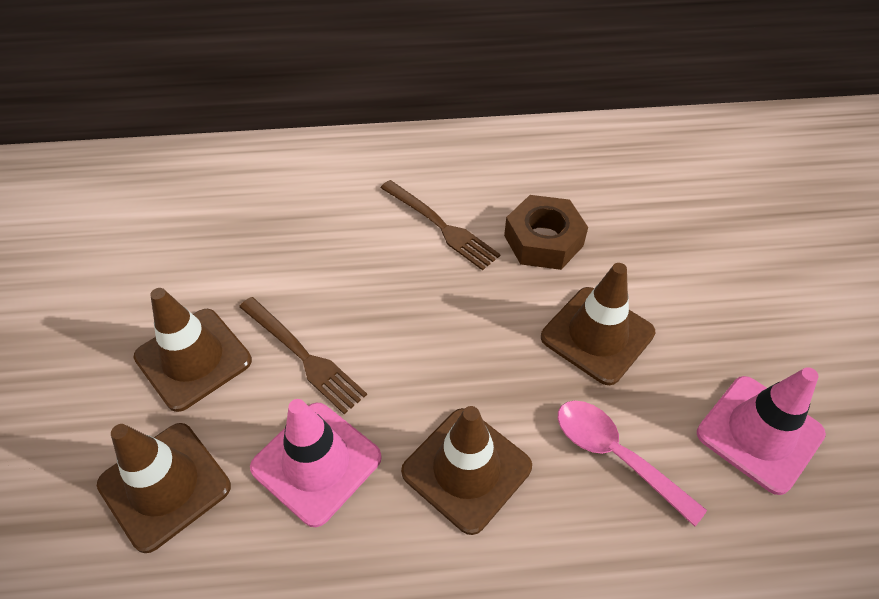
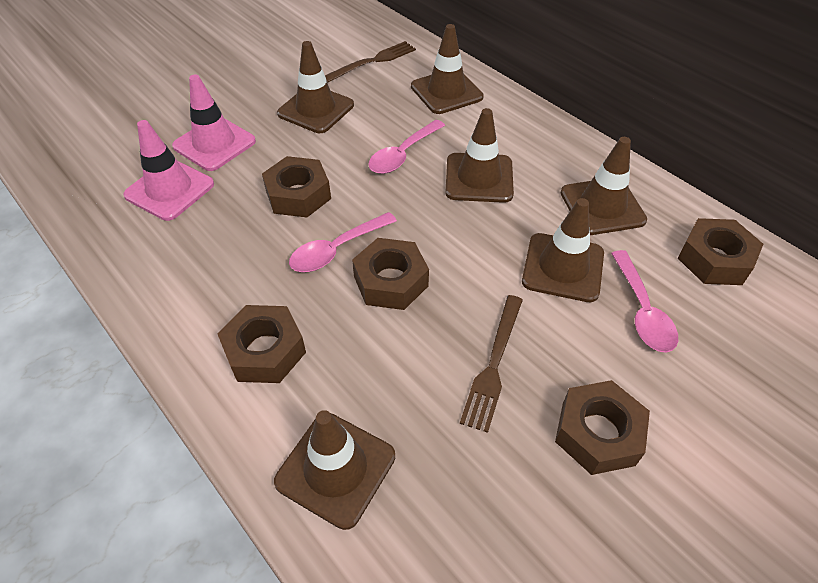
brown nut: [504,195,588,270] = 1 -> [218,305,306,383] [262,156,331,217] [352,238,429,310] [555,380,650,475] [678,218,763,285] = 5
brown traffic cone: [97,423,231,553] [133,288,252,412] [401,406,532,535] [541,263,655,385] = 4 -> [274,410,395,530] [277,41,354,133] [411,24,484,114] [445,108,514,203] [522,198,604,302] [561,137,647,235] = 6
pink spoon: [558,401,707,527] = 1 -> [289,212,397,272] [369,120,445,174] [611,250,678,353] = 3

